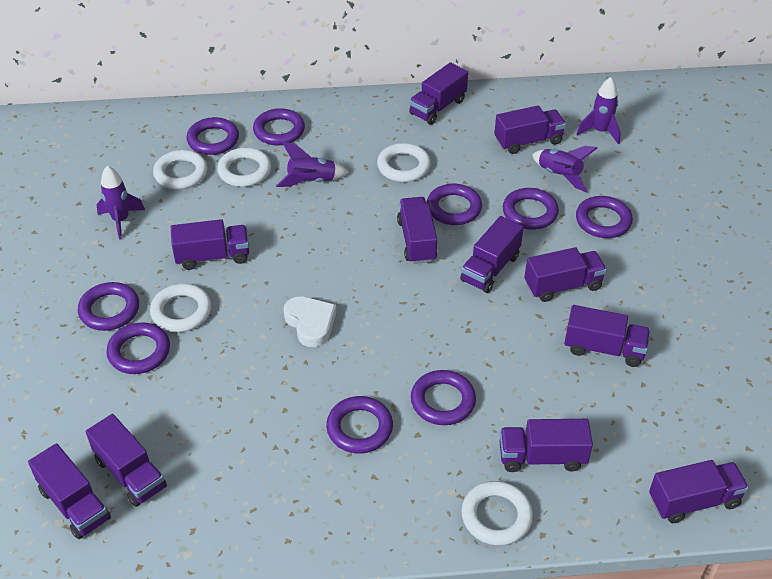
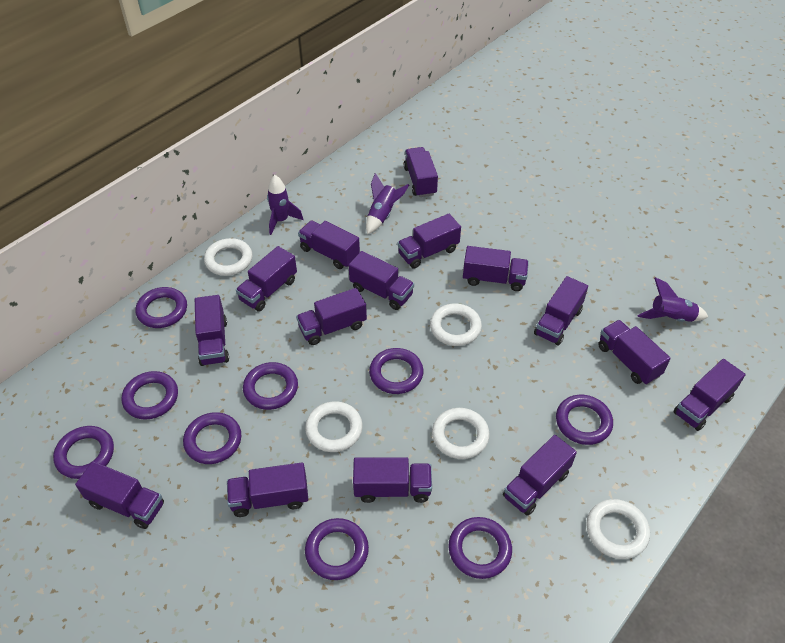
purple rocket: [96,165,145,240] [276,141,349,187] [532,146,597,192] [577,77,621,145] = 4 -> [267,175,303,235] [366,173,409,234] [637,277,708,322] = 3
purple truck: [28,443,111,539] [86,414,167,507] [171,219,249,270] [397,197,437,264] [409,62,468,125] [460,216,524,293] [494,105,566,154] [500,419,593,472] [525,247,607,302] [564,305,650,367] [649,460,749,523] = 11 -> [75,461,164,529] [195,295,229,366] [227,462,308,517] [236,246,297,312] [296,288,367,345] [298,220,360,269] [349,251,414,310] [353,457,432,503] [397,214,461,269] [404,147,438,197] [463,246,529,291] [503,435,577,516] [534,276,588,345] [598,320,671,385] [673,359,746,431] = 15
white heart: [284,296,336,347] = 1 -> none = 0

